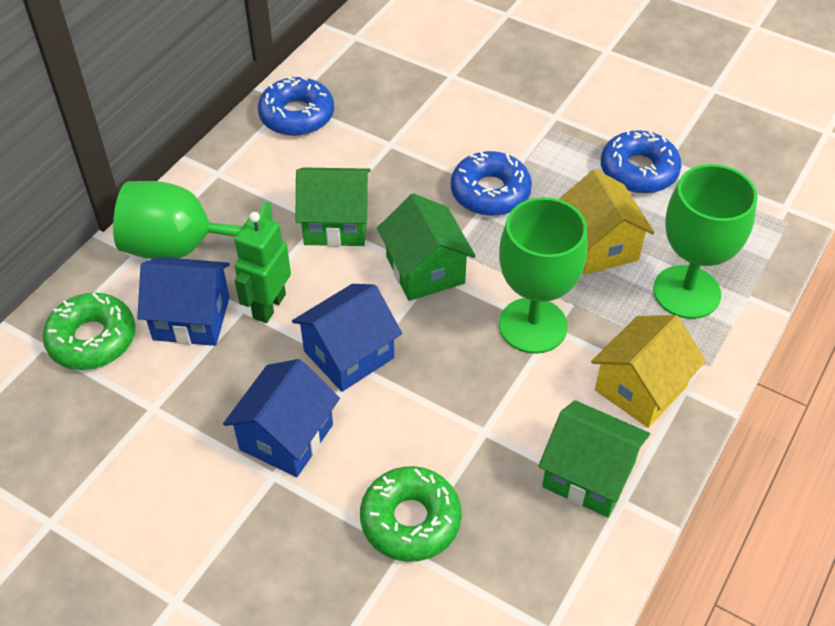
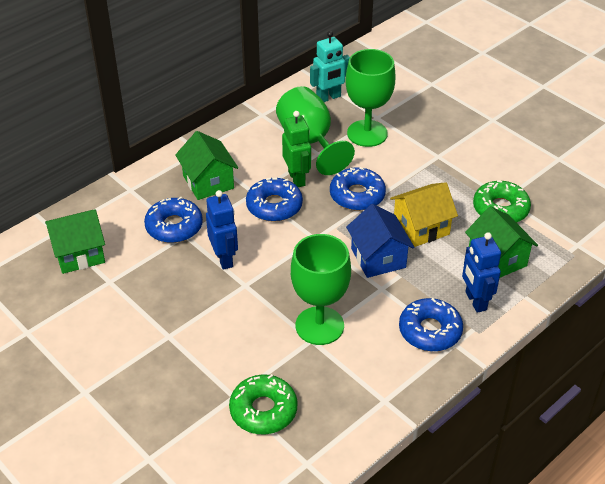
blue donut: [258,76,334,136] [451,151,532,216] [601,129,681,193] = 3 -> [144,197,203,243] [246,178,303,222] [330,167,386,211] [399,298,463,351] = 4
blue house: [137,257,230,346] [223,359,340,477] [292,284,402,392] = 3 -> [346,204,415,278] = 1
blue robot: none = 0 -> [206,190,238,270] [462,232,501,313] = 2
turquoise robot: none = 0 -> [310,31,350,102] = 1
yellow house: [559,169,655,275] [591,315,706,428] = 2 -> [390,182,458,247] = 1

